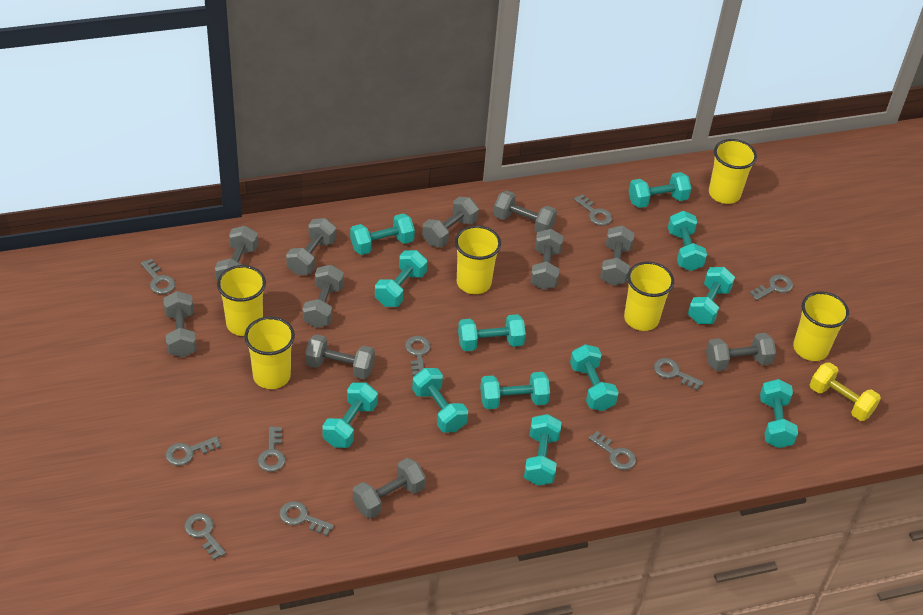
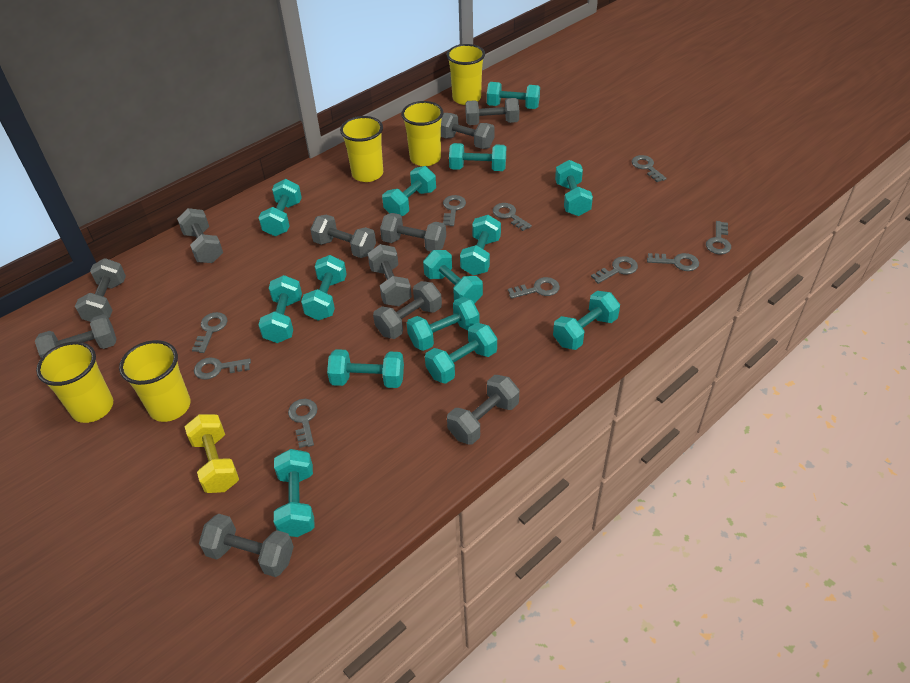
turquoise dumbbell: [322,382,378,448] [350,213,415,255] [375,250,427,307] [412,368,468,432] [458,314,526,351] [480,372,550,409] [524,414,562,485] [570,344,619,411] [629,172,692,208] [668,211,707,271] [688,267,735,324] [760,379,798,448] = 12 -> [259,179,302,236] [259,275,302,343] [274,449,315,537] [301,255,347,321] [327,349,404,388] [382,166,436,216] [407,297,480,351] [423,250,483,304] [425,323,497,384] [449,143,506,171] [460,215,501,276] [487,82,540,109] [553,291,620,350] [555,160,593,216] = 14
yellow cup: [217,265,266,336] [244,316,295,389] [455,225,501,294] [624,261,674,331] [709,139,757,204] [793,291,849,361] = 6 -> [36,342,113,423] [119,340,190,422] [340,116,383,182] [401,101,443,166] [447,44,485,105] = 5

